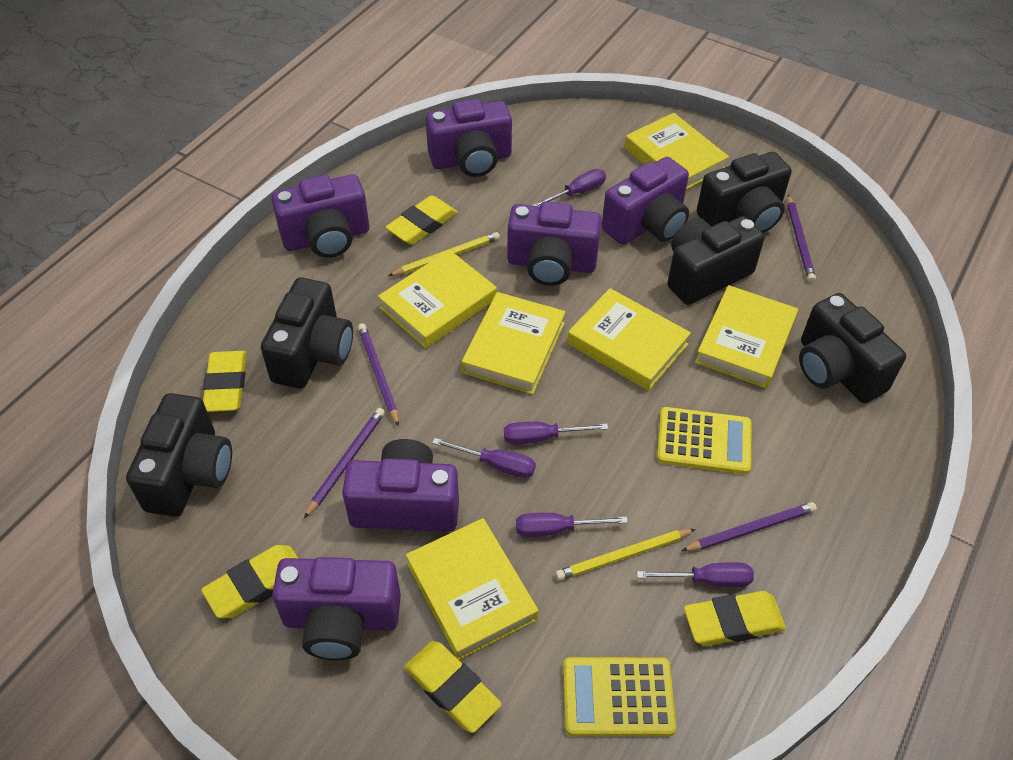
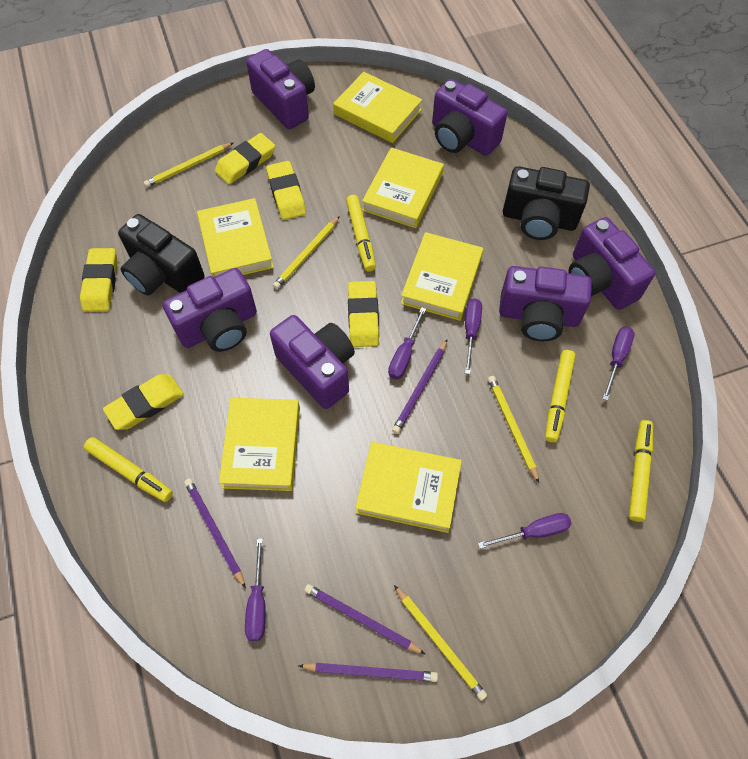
black camera: [126,393,232,517] [261,277,353,389] [667,216,765,305] [696,152,792,233] [799,293,906,403] = 5 -> [118,214,205,296] [503,166,590,240] = 2
yellow calculator: [563,657,676,736] [657,407,751,474] = 2 -> none = 0
yellow marker: none = 0 -> [84,437,173,502] [346,195,376,272] [545,350,575,443] [629,420,653,522] = 4
yellow pencil: [388,232,500,276] [555,529,696,581] = 2 -> [143,143,233,187] [273,216,340,289] [394,585,487,701] [488,376,539,483] = 4

